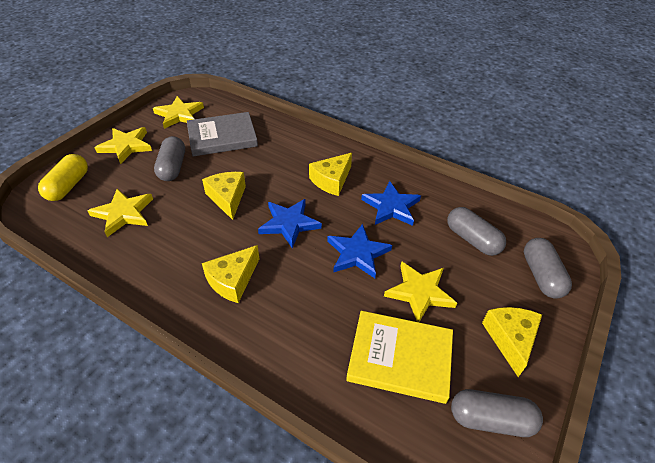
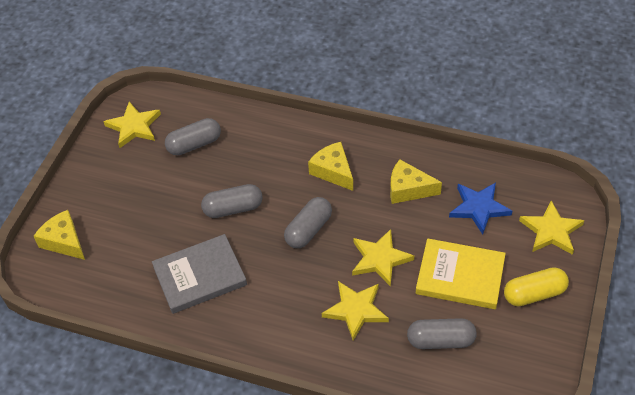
blue star: [258,199,322,249] [327,224,392,278] [361,181,421,226] = 3 -> [449,183,512,234] = 1
yellow cheese: [202,172,246,220] [202,245,259,303] [309,153,352,196] [482,307,542,377] = 4 -> [34,210,85,260] [308,142,353,191] [390,159,442,204] = 3

